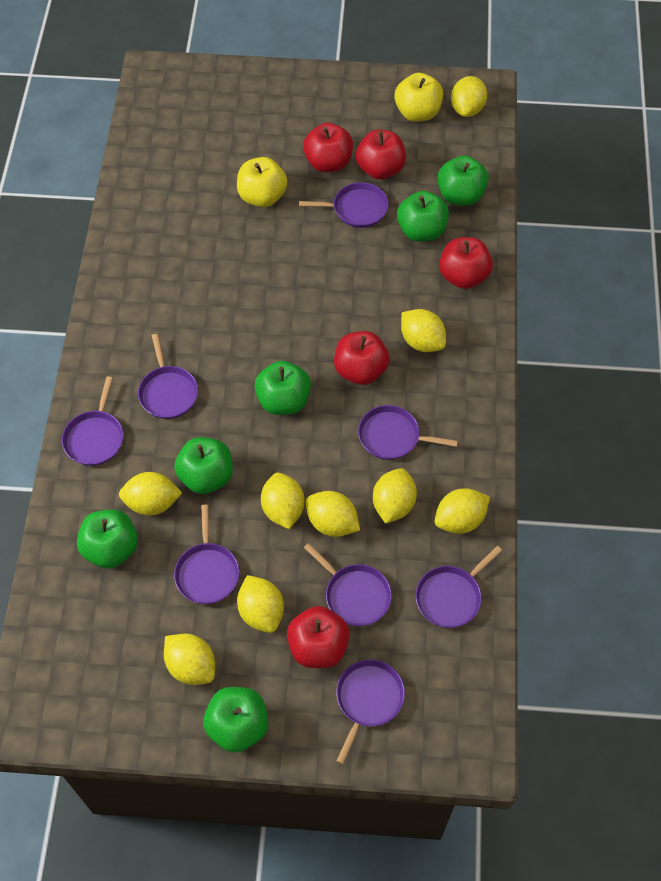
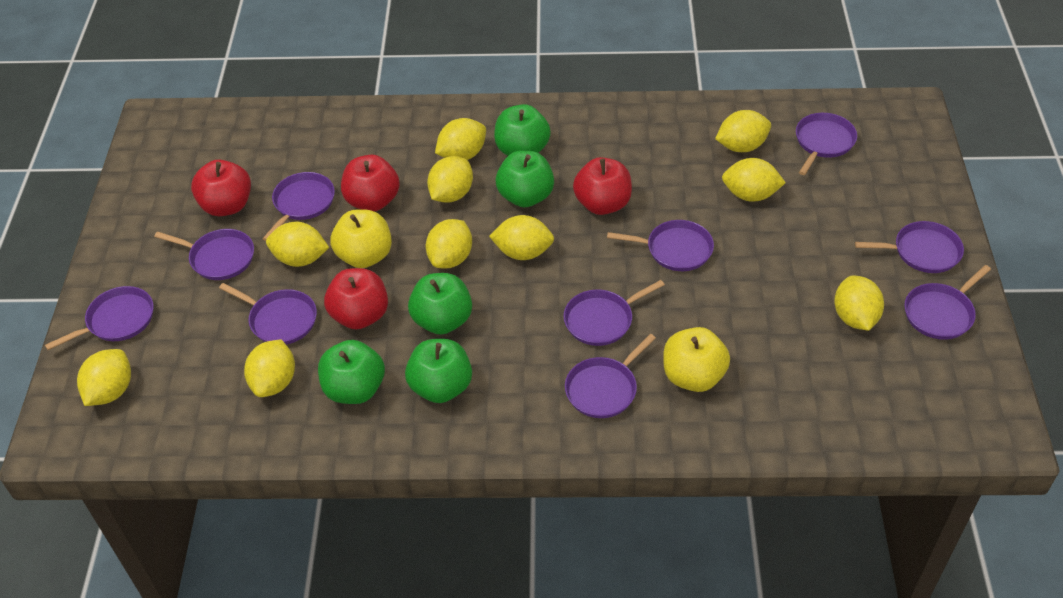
green apple: [77,509,138,568] [174,437,233,494] [203,687,269,753] [254,361,311,415] [397,191,449,242] [437,155,489,206] = 6 -> [318,340,385,404] [405,339,472,403] [408,273,472,335] [494,104,551,156] [496,151,554,208] = 5
purple pan: [62,376,123,466] [138,334,198,419] [174,505,239,604] [299,182,389,228] [304,543,392,626] [336,659,405,764] [358,405,458,460] [416,546,502,628] = 8 -> [45,286,154,350] [154,229,254,280] [219,283,317,345] [263,172,335,241] [563,280,665,346] [565,334,656,418] [607,220,714,271] [796,113,857,175] [855,221,964,273] [905,265,991,340] = 10
red apple: [287,606,350,668] [303,123,353,173] [334,331,390,385] [356,130,406,179] [439,237,493,289] = 5 -> [191,160,251,216] [324,268,388,330] [341,155,400,211] [573,157,632,215] = 4
yellow lemon: [119,472,182,516] [164,633,215,685] [237,575,284,633] [261,473,305,529] [306,491,360,537] [373,468,417,524] [401,309,446,352] [435,488,490,534] [451,76,487,117] = 9 -> [77,349,131,406] [244,339,295,397] [266,222,329,267] [426,219,472,268] [427,156,473,203] [435,118,486,160] [489,215,554,260] [715,110,771,152] [722,158,786,202] [834,276,884,331] = 10

